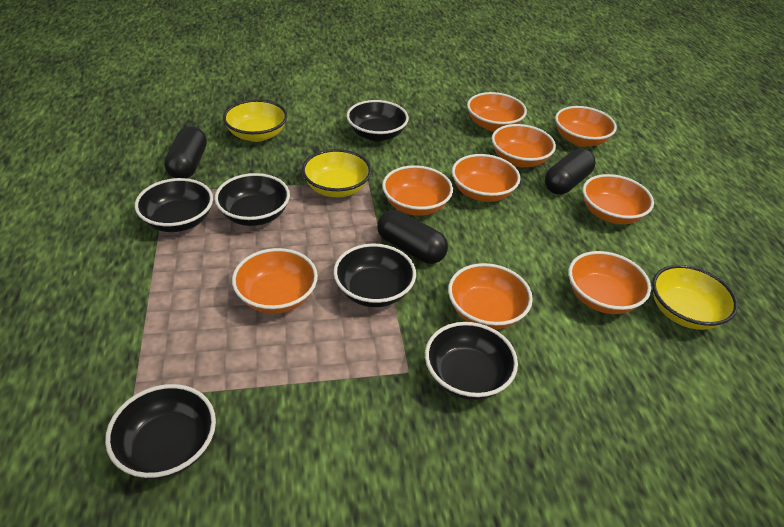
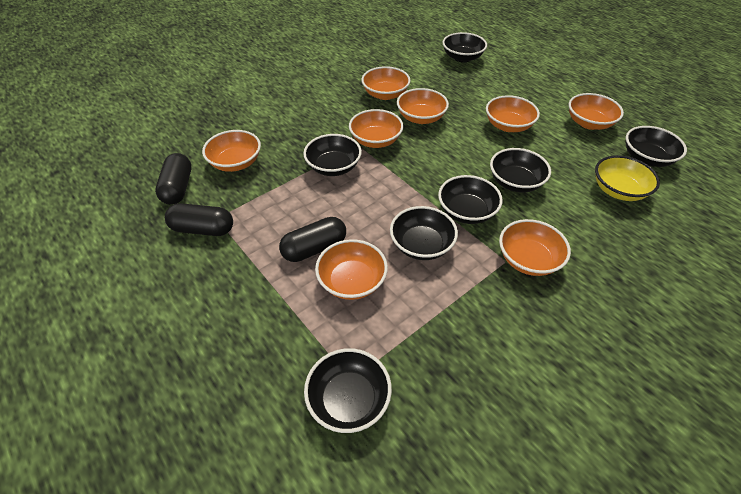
black bowl: [105,384,216,479] [135,178,213,232] [215,173,290,226] [333,244,416,307] [347,100,409,142] [425,322,518,400] = 6 -> [303,134,362,176] [304,348,392,433] [390,206,458,260] [438,175,503,224] [442,32,487,62] [490,148,551,192] [626,126,687,167] = 7
orange bowl: [232,248,318,314] [382,165,453,216] [448,263,533,330] [452,154,520,202] [467,92,527,132] [492,124,556,167] [555,106,617,147] [568,251,651,314] [583,174,654,224] = 9 -> [202,130,261,172] [315,239,388,300] [349,109,403,148] [361,66,411,100] [397,88,449,124] [486,95,540,132] [499,219,571,276] [569,93,624,130] = 8
yellow bowl: [223,99,288,142] [302,149,372,197] [652,265,738,330] = 3 -> [595,155,660,201] = 1

